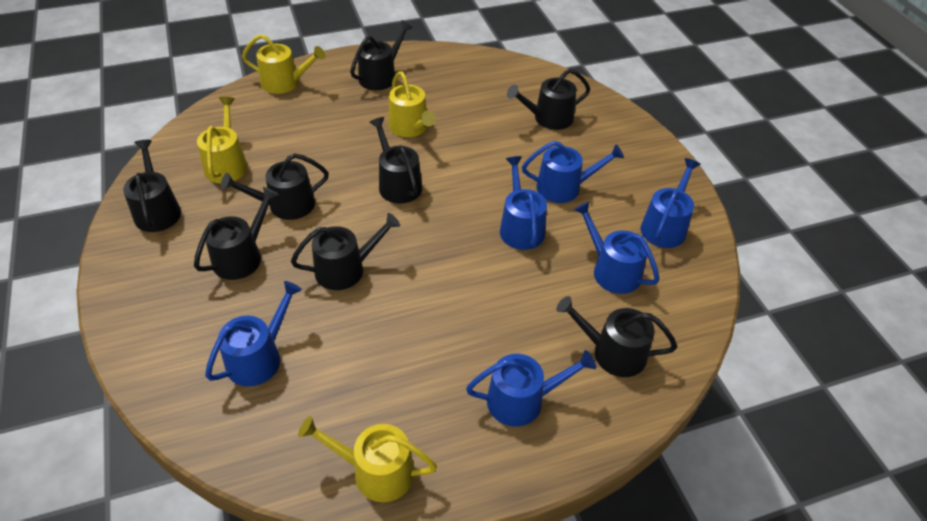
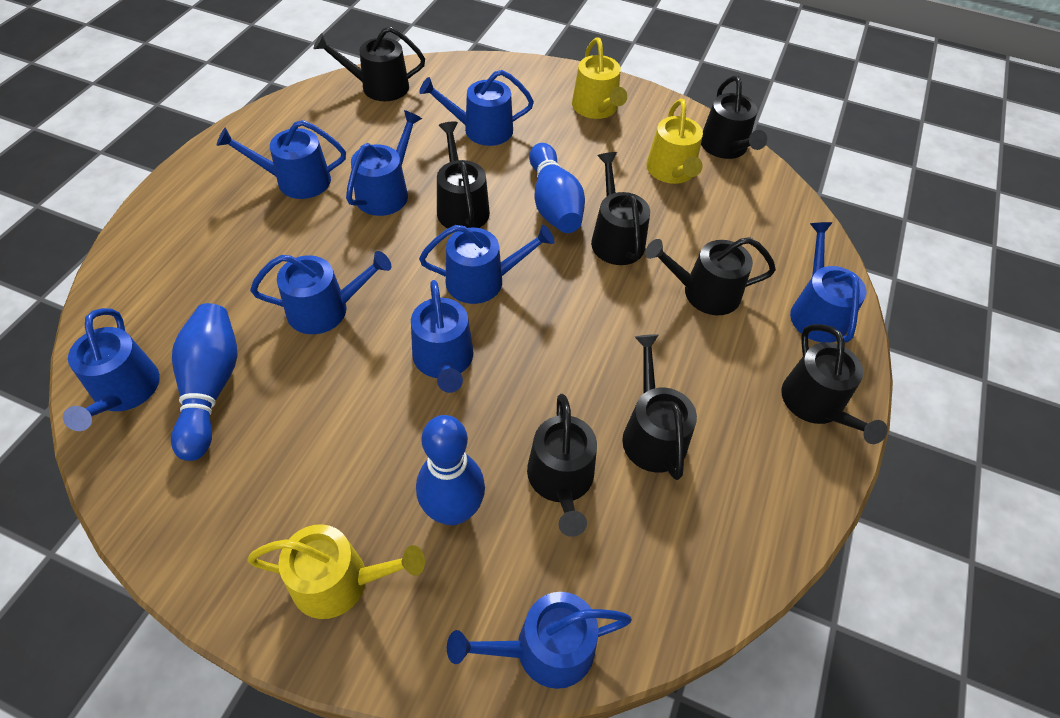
blue bowling pin: none = 0 -> [171,303,238,461] [416,415,485,525] [529,143,585,233] = 3
blue watering can: [205,281,302,387] [466,350,596,427] [500,156,547,250] [522,141,624,203] [574,201,660,294] [641,158,700,248] = 6 -> [63,308,160,431] [217,120,346,199] [250,251,391,334] [346,110,422,216] [411,280,473,393] [419,70,534,146] [419,225,554,304] [447,592,632,689] [790,222,867,343] = 9
yellow watering can: [197,97,248,183] [242,34,325,94] [298,416,437,502] [388,71,436,137] = 4 -> [247,524,425,619] [572,38,627,119] [647,99,703,184] = 3

